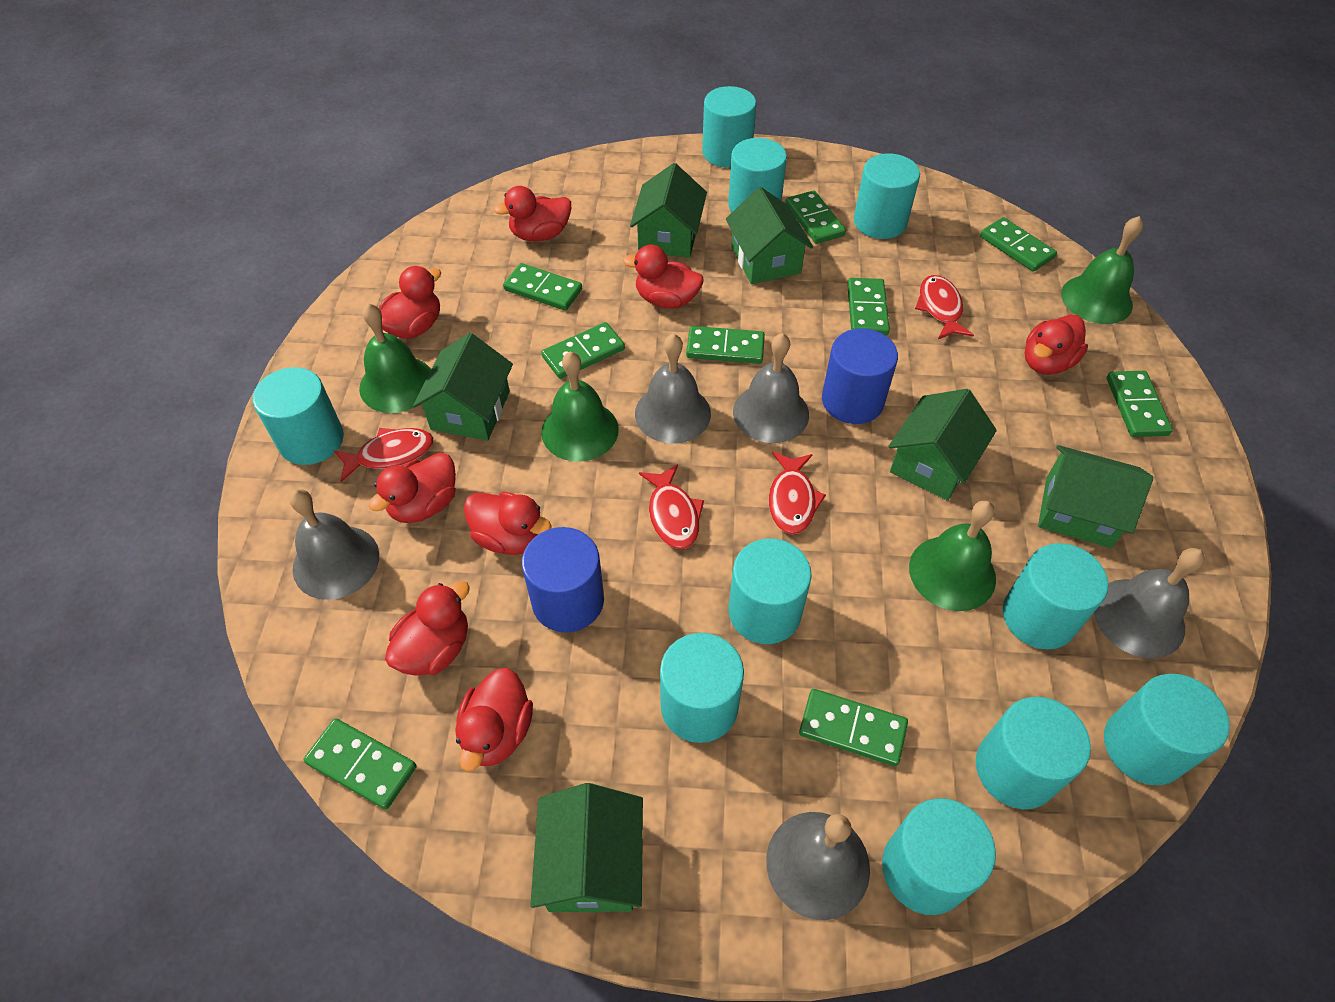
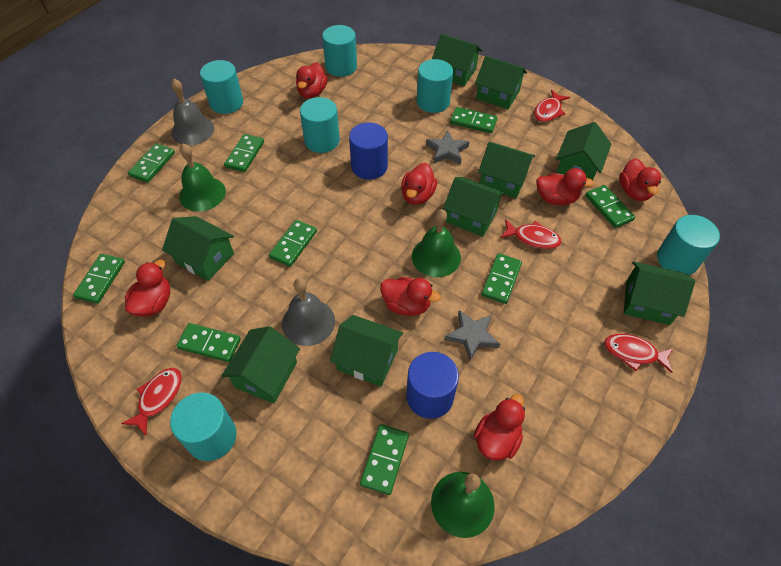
green bell: [359,303,431,413] [541,351,619,461] [909,501,996,611] [1061,216,1143,324] = 4 -> [179,144,226,211] [412,209,461,277] [431,472,495,538] = 3
green house: [413,333,513,441] [530,783,643,912] [630,163,707,258] [726,187,813,284] [888,389,997,501] [1038,445,1154,548] = 6 -> [162,216,234,281] [222,326,300,404] [330,315,403,386] [432,34,482,86] [443,177,505,237] [475,56,527,109] [478,142,535,198] [556,122,611,180] [624,261,695,325] = 9
grey bell: [289,489,379,600] [635,334,711,444] [733,333,809,443] [766,812,870,920] [1094,548,1205,658] = 5 -> [171,79,214,145] [282,278,335,346] = 2
grey star: none = 0 -> [426,130,470,165] [445,310,500,361] = 2
red duck: [369,453,456,523] [379,266,441,339] [385,581,470,676] [455,668,533,772] [464,492,552,555] [494,186,571,241] [623,245,704,309] [1025,314,1088,375] = 8 -> [125,260,170,317] [296,62,328,98] [380,277,441,316] [401,163,437,205] [474,394,525,461] [536,168,594,205] [619,158,661,201] = 7
turquoise cylinder: [253,367,344,465] [660,633,744,743] [702,86,757,168] [728,138,787,212] [729,538,812,644] [854,153,920,239] [882,798,996,915] [976,697,1091,809] [1003,543,1108,649] [1104,674,1230,785] = 10 -> [170,393,237,461] [200,60,243,114] [300,97,340,153] [322,25,357,77] [417,59,453,113] [657,215,720,275] = 6

